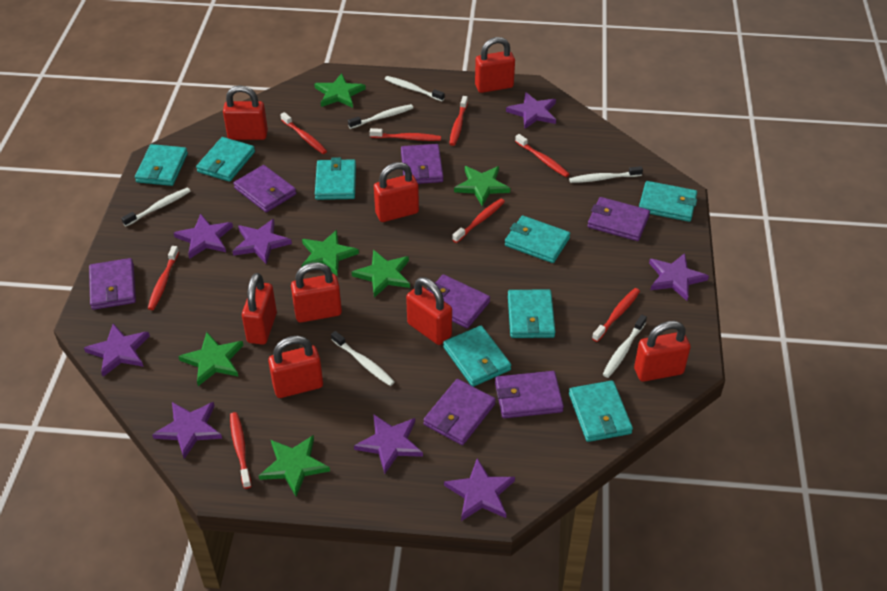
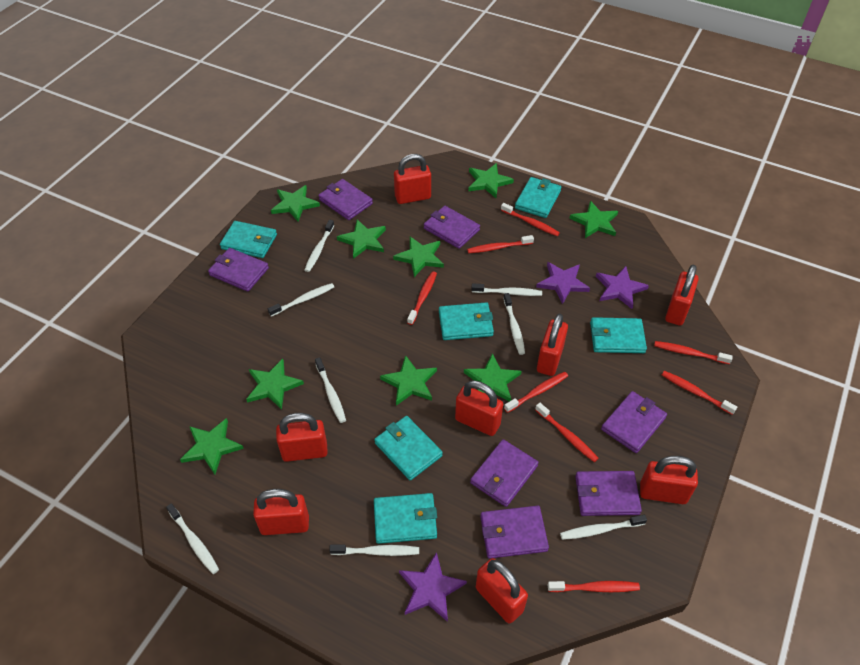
green star: [178,332,244,386] [258,435,330,497] [301,230,359,276] [314,73,366,108] [352,250,410,298] [454,166,510,206] = 6 -> [180,418,244,474] [246,359,304,410] [271,185,320,222] [337,219,386,259] [380,355,437,406] [393,237,444,277] [464,353,521,401] [468,163,514,198] [569,201,618,238] = 9
purple star: [84,324,150,377] [152,402,222,459] [174,214,233,259] [232,219,292,264] [354,414,423,474] [444,458,515,521] [506,92,556,129] [649,253,709,301] = 8 -> [399,552,467,622] [536,262,590,304] [596,266,649,309] = 3
turquoise wallet: [135,144,188,186] [196,137,255,182] [315,157,356,200] [443,326,511,387] [505,216,570,263] [508,289,555,338] [569,381,633,442] [639,181,697,222] = 8 -> [220,221,277,258] [374,416,443,480] [374,493,437,544] [439,302,494,340] [515,177,561,218] [590,317,647,353] = 6
white toothbrush: [121,188,191,226] [331,331,395,386] [348,104,413,129] [385,76,445,101] [569,166,643,183] [603,315,647,378] = 6 -> [166,503,219,574] [268,283,334,317] [305,220,334,272] [315,357,346,423] [329,545,419,556] [471,283,542,296] [503,293,525,355] [560,515,647,540] = 8

